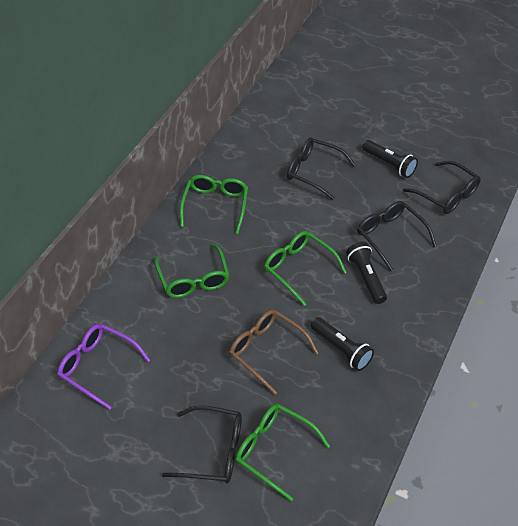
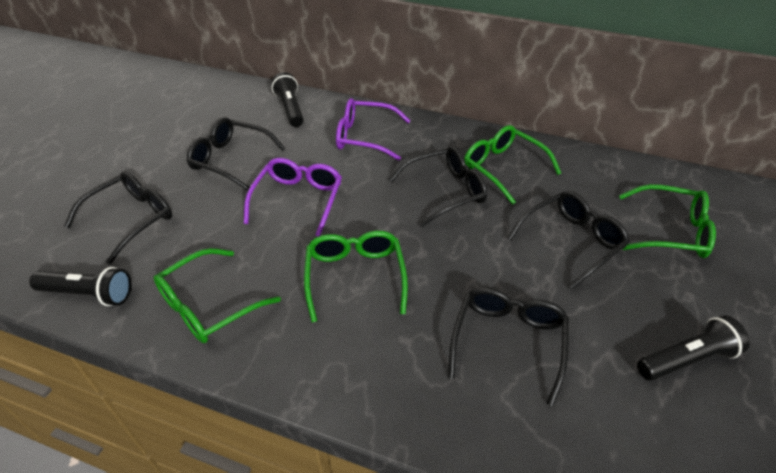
black glasses: [162,405,242,483] [287,138,356,200] [357,201,437,271] [403,161,481,214] = 4 -> [64,171,172,264] [187,117,285,190] [389,146,487,227] [448,287,569,406] [507,191,629,290] = 5
brown glasses: [229,309,318,395] = 1 -> none = 0
purple glasses: [57,324,150,410] = 1 -> [244,158,342,237] [336,98,411,161] = 2

